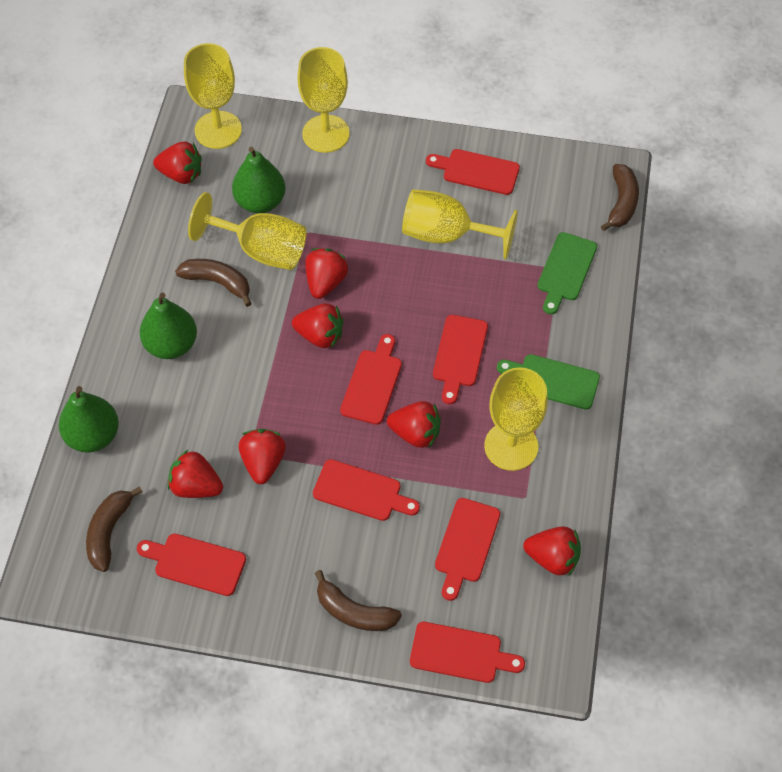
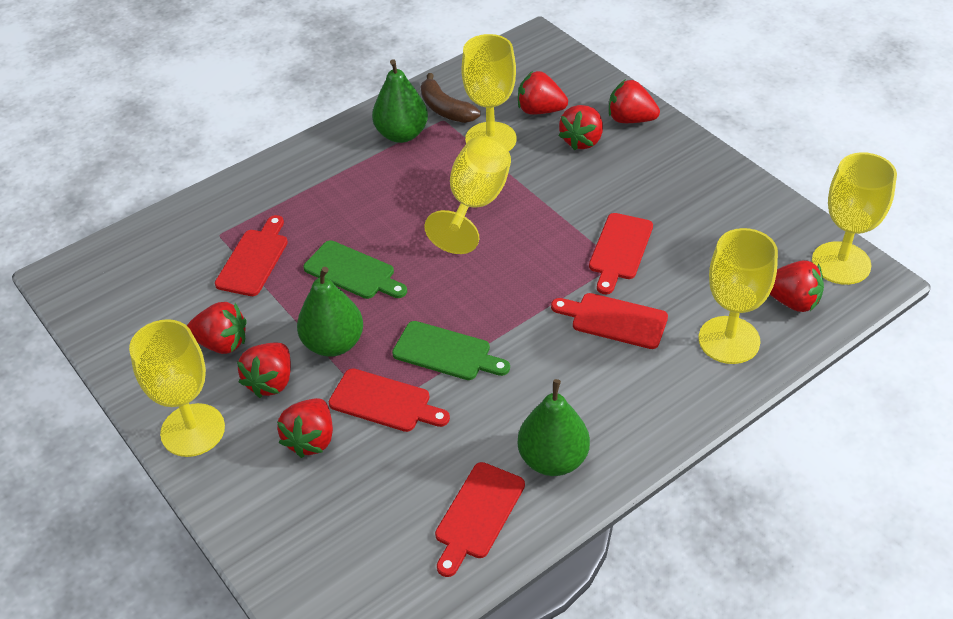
brown banana: [86,486,142,572] [175,259,252,307] [315,570,402,631] [601,164,639,231] = 4 -> [421,73,481,123] = 1
red cutting board: [137,533,246,596] [313,459,420,521] [340,334,402,425] [410,622,525,683] [426,149,520,195] [433,315,488,404] [435,498,500,601] = 7 -> [215,215,288,296] [329,368,450,432] [435,462,525,577] [551,293,668,349] [589,213,653,294] = 5

